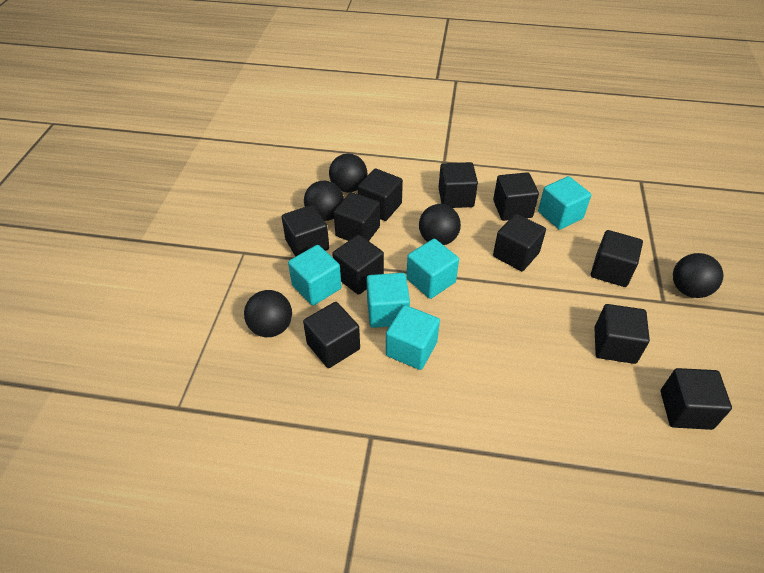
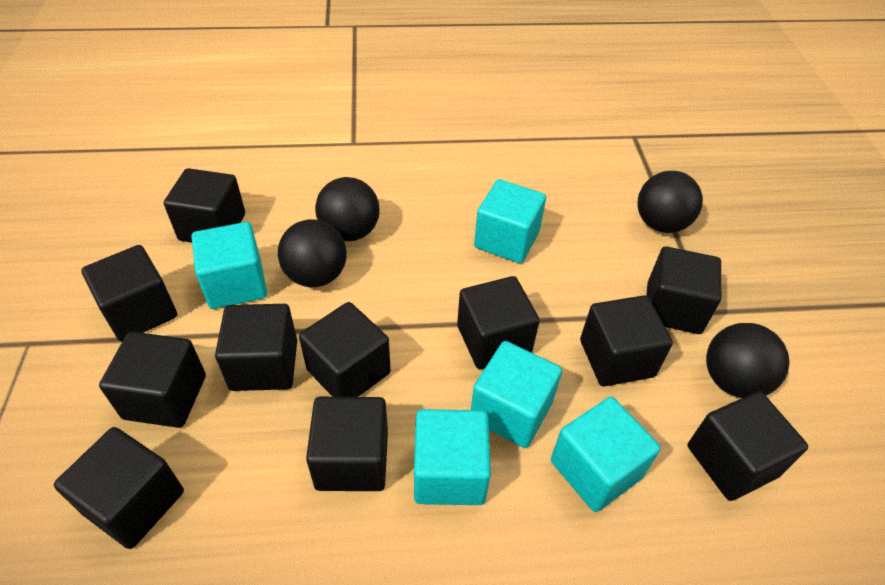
black ball: [244,290,292,337] [304,181,344,221] [329,154,367,193] [419,204,461,245] [673,253,723,298] = 5 -> [278,219,347,287] [315,177,380,241] [637,171,703,233] [706,323,789,398] = 4

